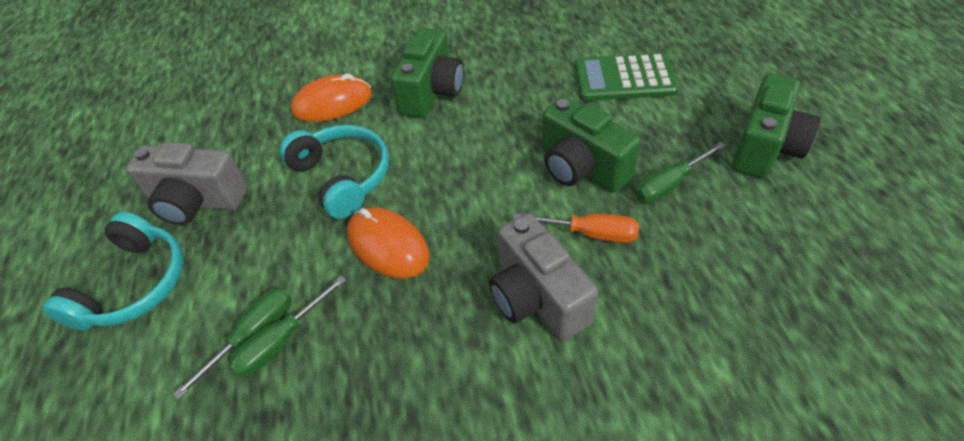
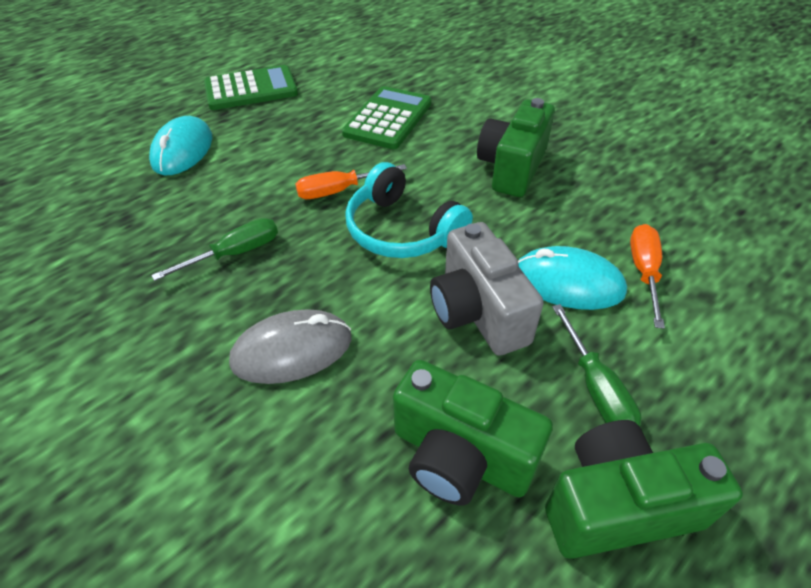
green calculator: [574,53,678,101] = 1 -> [204,65,298,110] [342,86,432,149] = 2
green screwdriver: [173,287,292,399] [228,276,346,377] [635,142,726,203] = 3 -> [151,218,278,281] [552,304,641,426] = 2
grey camera: [126,142,248,225] [489,213,599,341] = 2 -> [430,222,544,356] = 1
grey mouse: none = 0 -> [229,310,352,384] = 1
orange mouse: [291,74,372,122] [347,207,430,278] = 2 -> none = 0
orange screwdriver: [513,213,639,243] = 1 -> [295,164,407,199] [630,224,665,329] = 2
turquoise headphones: [42,212,184,331] [280,125,389,219] = 2 -> [345,162,473,258] = 1
turquoise mouse: none = 0 -> [149,116,213,175] [518,246,627,310] = 2

